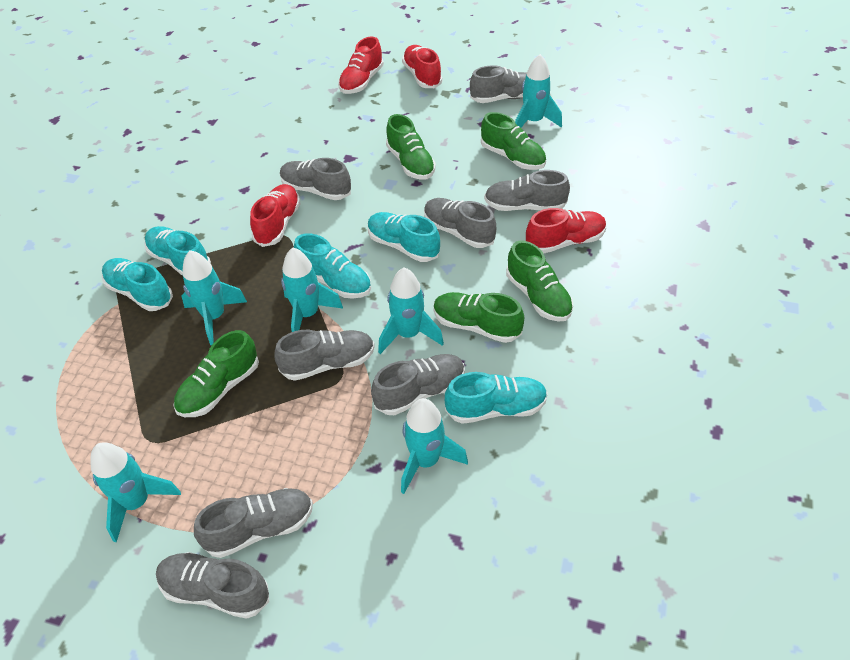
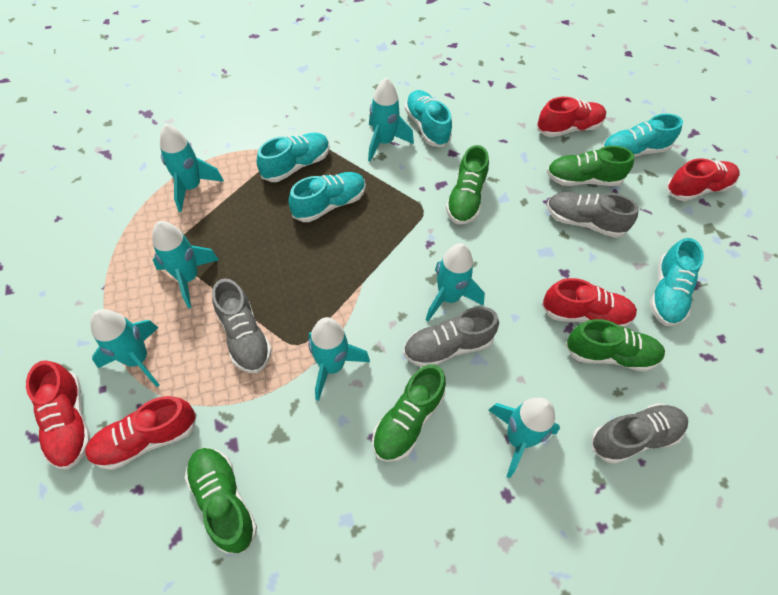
grey shoe: [156,552,269,619] [194,488,313,558] [275,330,375,381] [280,158,351,200] [371,354,465,415] [424,198,496,248] [470,65,526,103] [484,170,570,211] = 8 -> [212,278,272,373] [403,307,499,367] [547,192,639,238] [592,403,688,464] = 4
red shoe: [250,184,301,247] [338,37,384,94] [402,45,442,88] [526,208,606,254] = 4 -> [26,360,90,470] [85,396,197,470] [537,97,606,137] [542,278,637,327] [666,159,740,201] = 5
turquoise rocket: [90,442,181,543] [181,250,247,345] [281,247,343,332] [378,268,444,354] [401,398,468,494] [515,54,562,128] = 6 -> [90,309,159,387] [152,221,219,308] [160,124,224,212] [308,317,370,401] [368,77,414,162] [426,243,485,322] [489,398,560,478] = 7

